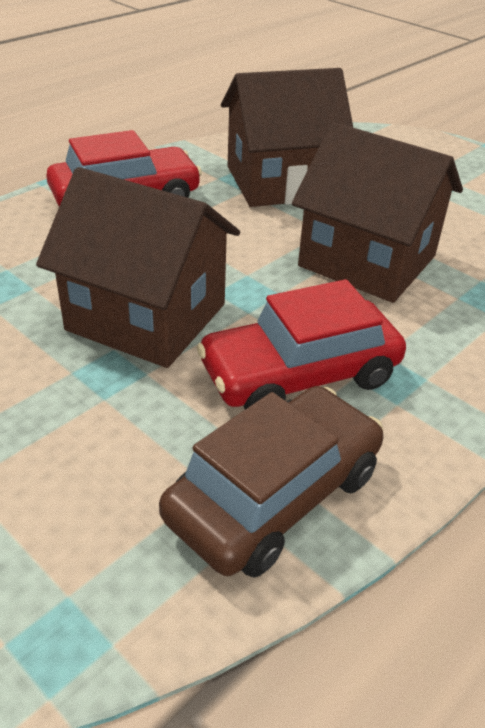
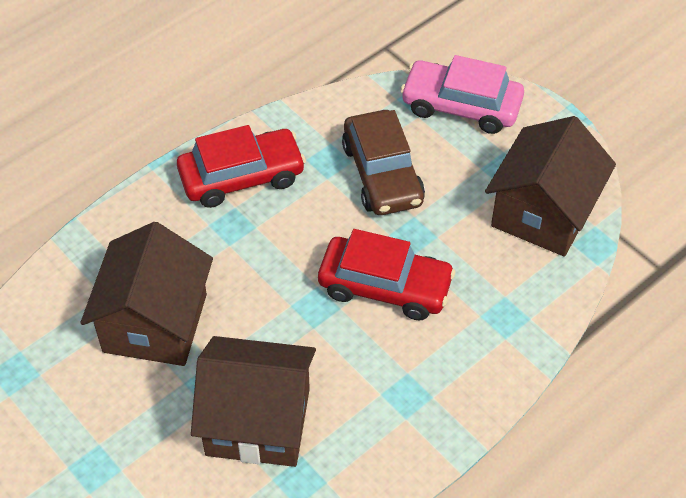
pink car: none = 0 -> [401,55,524,134] = 1

